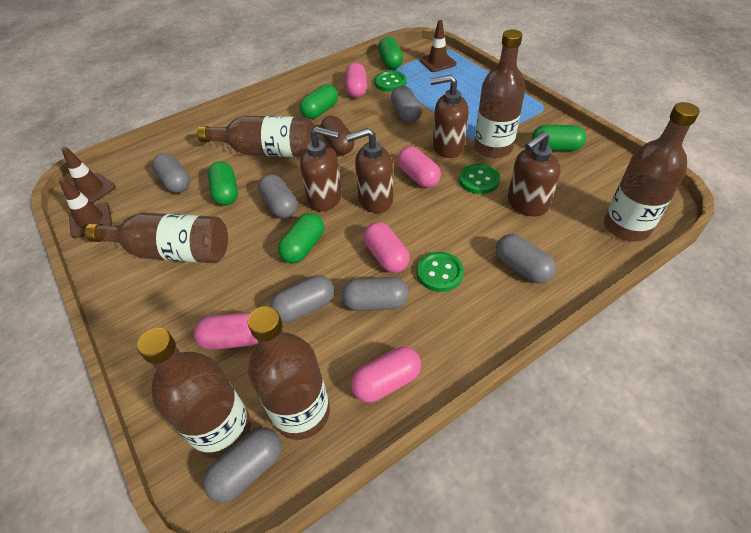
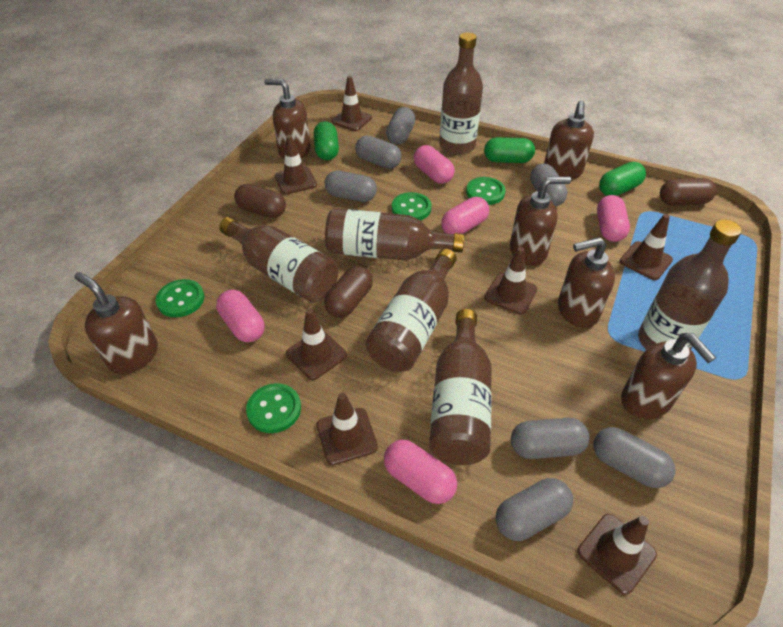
brown capsule: [320,116,354,155] = 1 -> [234,184,286,218] [324,266,373,318] [660,178,716,206] = 3
brown soap dispenser: [300,127,342,212] [346,128,393,213] [430,75,468,158] [508,131,561,216] = 4 -> [74,272,158,374] [264,78,310,160] [510,176,571,266] [544,100,594,179] [558,237,615,328] [621,333,716,419] = 6
brown traffic cone: [59,177,112,238] [61,147,116,203] [420,20,456,72] = 3 -> [275,135,317,194] [286,308,347,380] [317,393,378,465] [332,76,372,131] [484,247,537,315] [577,514,657,595] [620,214,673,280] = 7
green button: [375,71,407,92] [417,252,464,292] [459,164,500,194] = 3 -> [155,279,204,317] [246,383,301,433] [392,192,432,221] [466,177,505,205] = 4
green capsule: [208,161,238,206] [278,213,324,263] [299,84,338,119] [378,37,403,69] [532,125,586,151] = 5 -> [314,121,339,160] [484,137,535,163] [599,162,646,196] = 3

